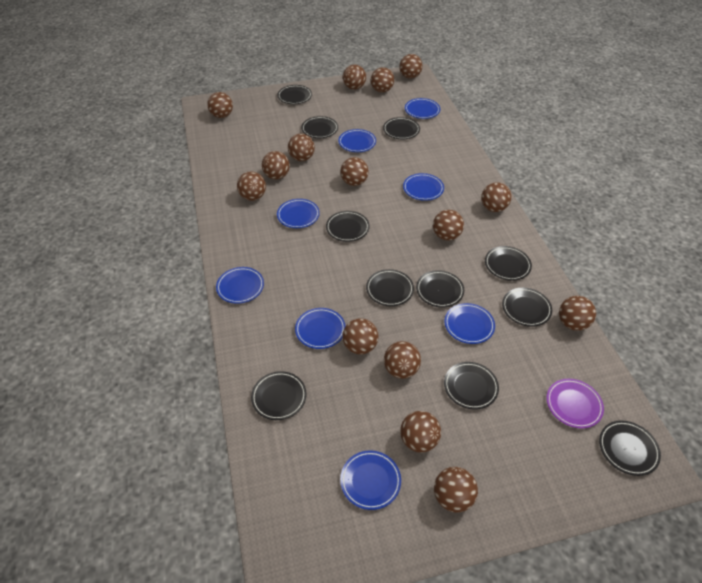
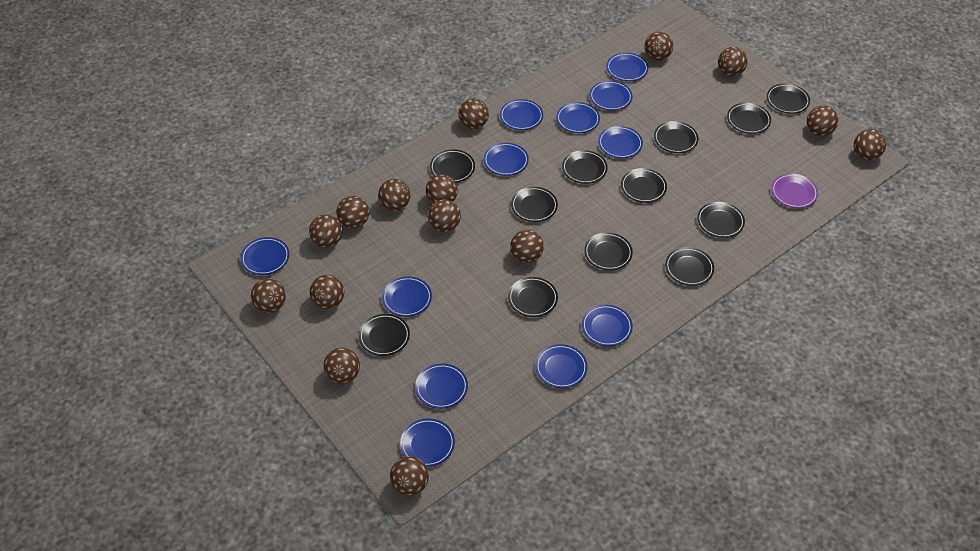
black plate: [251,371,306,420] [277,85,312,104] [301,116,338,138] [326,211,370,242] [366,269,414,306] [383,117,420,139] [416,270,464,307] [444,362,499,410] [485,246,532,281] [502,288,552,327] [599,420,661,476] = 11 -> [359,314,410,356] [430,149,475,183] [508,277,558,317] [511,187,558,222] [562,150,608,184] [584,233,633,270] [621,168,667,203] [654,121,699,153] [665,247,714,286] [697,202,745,238] [727,103,771,134] [767,83,810,114] = 12
blue plate: [216,267,264,304] [277,199,320,228] [295,308,346,349] [339,129,376,152] [340,450,401,510] [403,173,444,201] [405,98,440,119] [444,303,495,344] = 8 -> [241,237,289,275] [382,277,432,317] [400,418,455,467] [415,363,468,409] [484,143,529,176] [500,99,543,130] [535,344,588,388] [556,102,600,133] [582,305,633,346] [590,80,632,111] [598,126,643,158] [606,53,649,81] = 12

